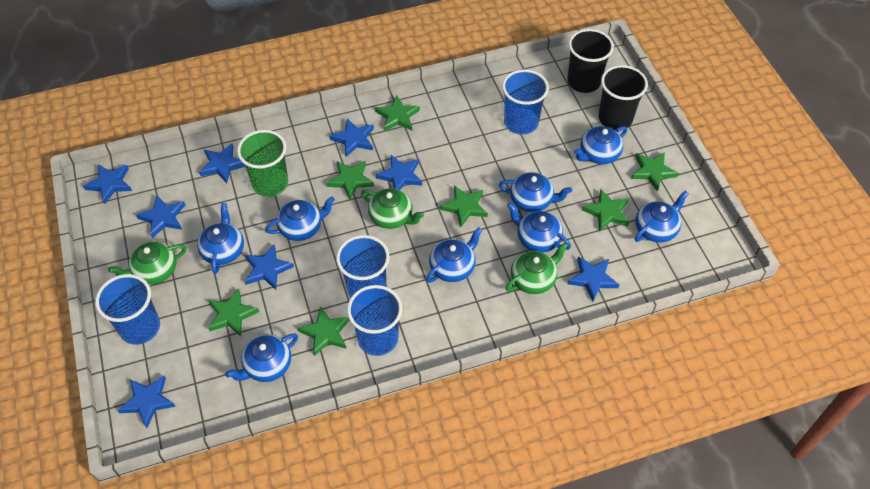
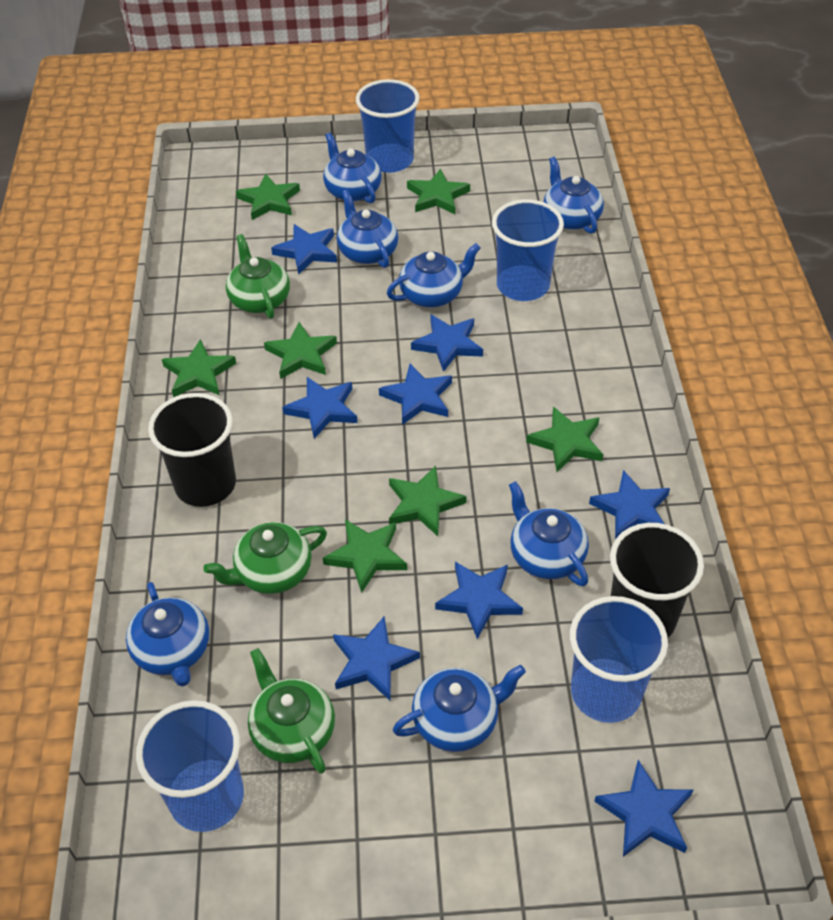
blue teapot: [197,203,244,274] [225,333,298,382] [265,197,335,241] [426,227,482,283] [499,172,572,212] [507,202,571,252] [574,126,627,164] [635,191,689,242] = 8 -> [126,582,209,687] [323,133,382,203] [337,190,398,268] [387,243,481,307] [393,665,526,752] [509,481,589,586] [544,157,604,234] = 7
green cup: [237,130,288,197] = 1 -> none = 0

